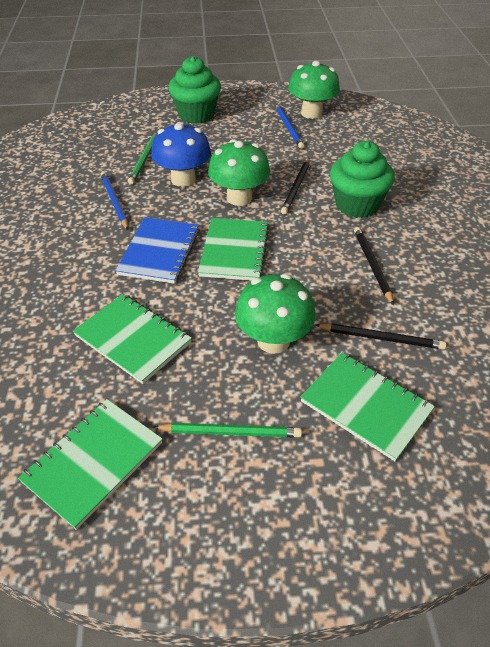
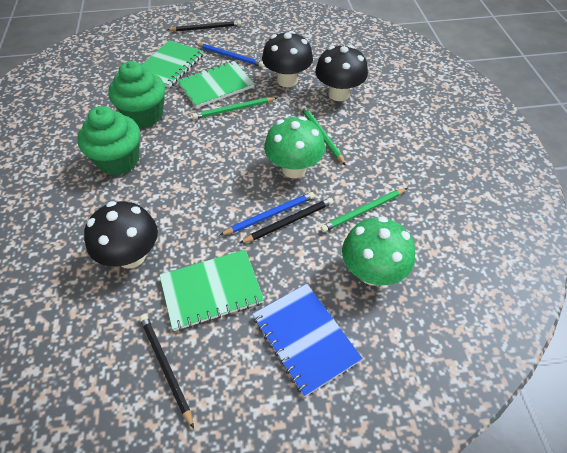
black mushroom: none = 0 -> [84,201,158,269] [262,31,313,87] [315,45,368,101] = 3
blue mushroom: [151,122,211,187] = 1 -> none = 0
green mushroom: [208,139,270,206] [235,274,315,354] [288,61,340,119] = 3 -> [264,116,325,178] [342,216,415,286] = 2
green notebook: [18,399,163,530] [73,294,192,384] [198,218,269,281] [300,353,435,461] = 4 -> [141,40,204,88] [160,250,264,331] [177,61,255,108] = 3
green pencil: [128,132,158,184] [154,423,302,437] = 2 -> [192,97,277,119] [301,105,346,165] [320,188,407,232] = 3

